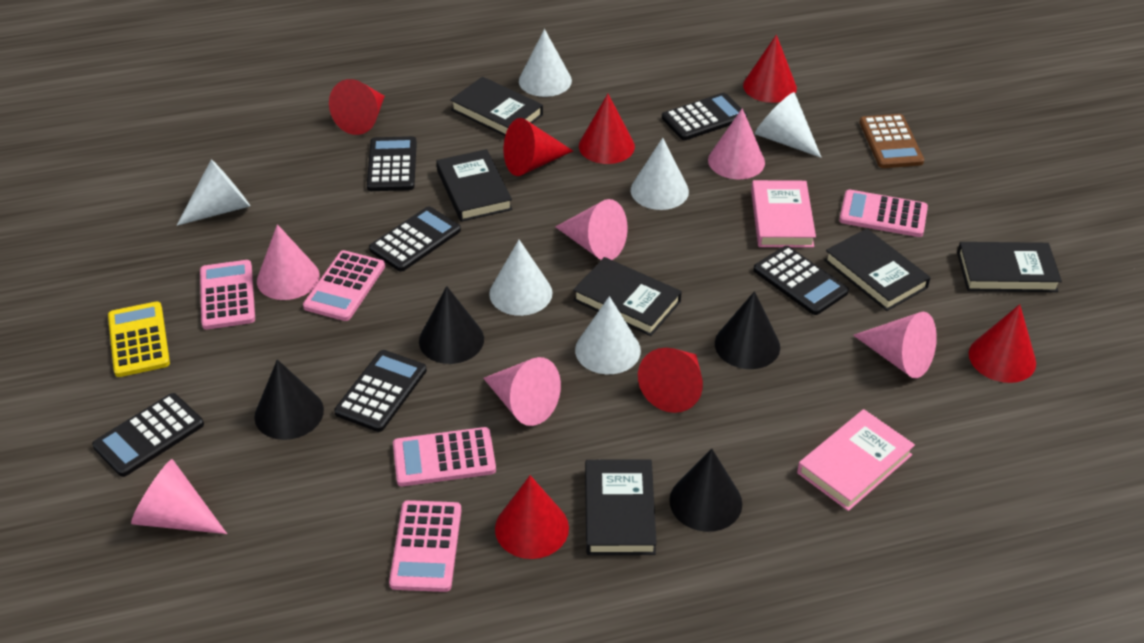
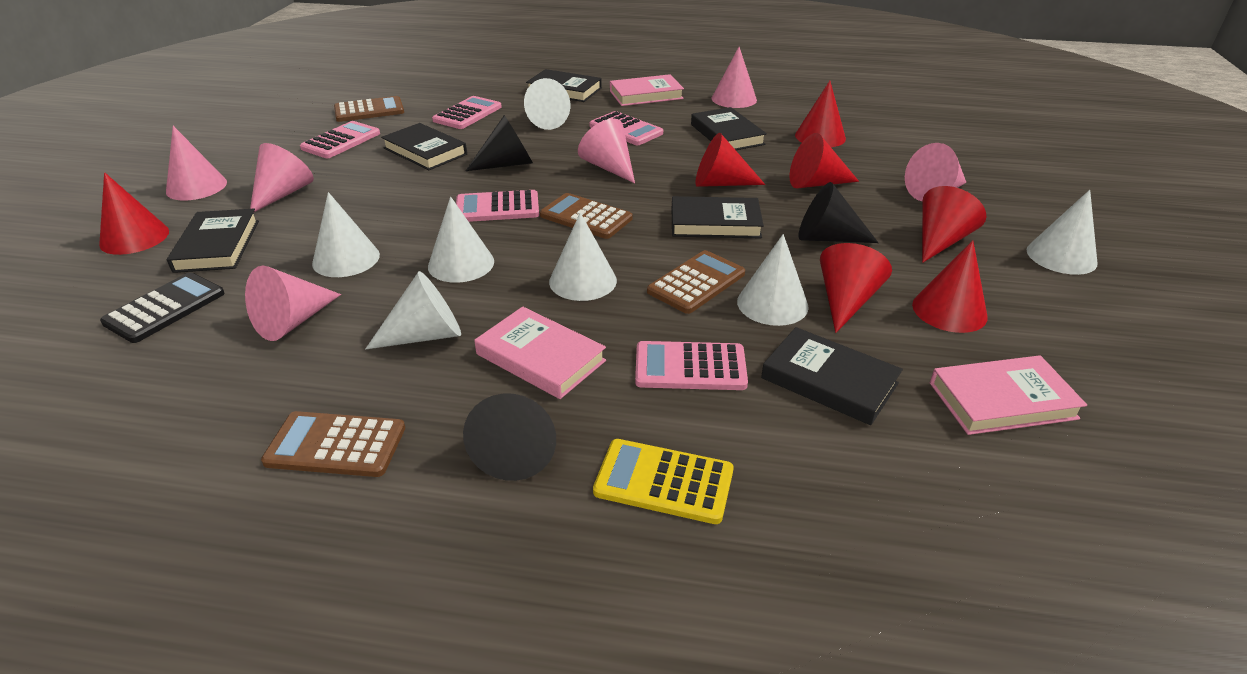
black calculator: [92,393,204,477] [334,350,427,432] [367,136,417,191] [369,206,461,272] [662,93,747,140] [753,246,849,315] = 6 -> [100,272,225,343] = 1
black cone: [254,359,324,440] [419,286,484,364] [669,449,742,532] [715,291,780,369] = 4 -> [463,393,556,481] [466,115,533,171] [798,182,878,243] = 3
brown calculator: [860,114,924,168] = 1 -> [261,411,405,477] [334,96,404,122] [540,193,633,239] [647,250,745,314] = 4
pink book: [751,180,816,248] [797,409,915,511] = 2 -> [474,307,606,399] [610,74,684,106] [930,356,1087,435] = 3
white cone: [177,159,250,226] [489,240,553,316] [519,29,572,97] [575,296,641,374] [631,138,689,210] [755,92,822,158] = 6 -> [312,192,380,277] [365,271,461,350] [428,197,494,283] [524,78,570,130] [549,212,617,301] [737,234,809,326] [1027,190,1098,275] = 7

